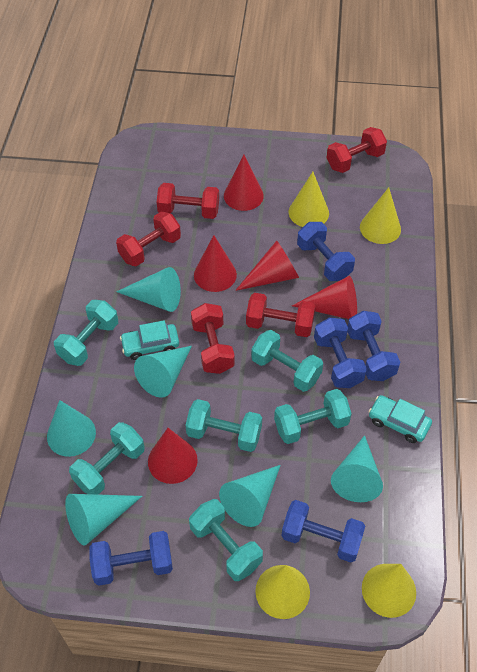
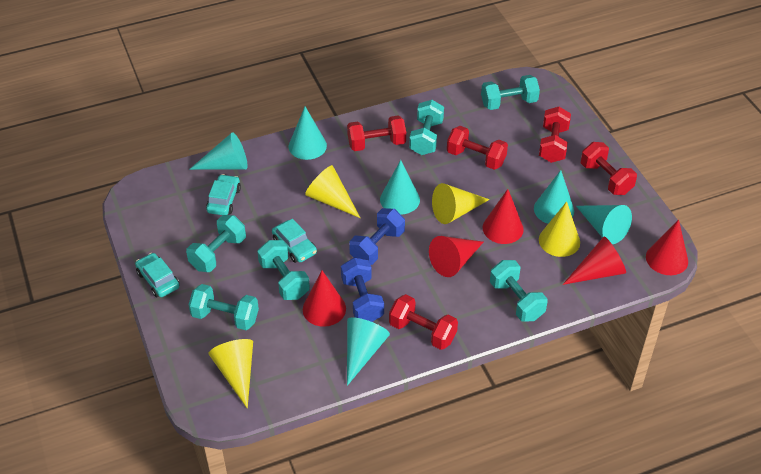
blue dumbbell: [89,531,173,586] [281,500,365,563] [297,222,355,281] [314,317,367,388] [348,311,400,381] = 5 -> [341,257,384,322] [349,208,405,265] = 2
turquoise car: [120,321,179,360] [369,395,432,443] = 2 -> [135,253,180,298] [206,174,241,215] [272,219,317,263] = 3

